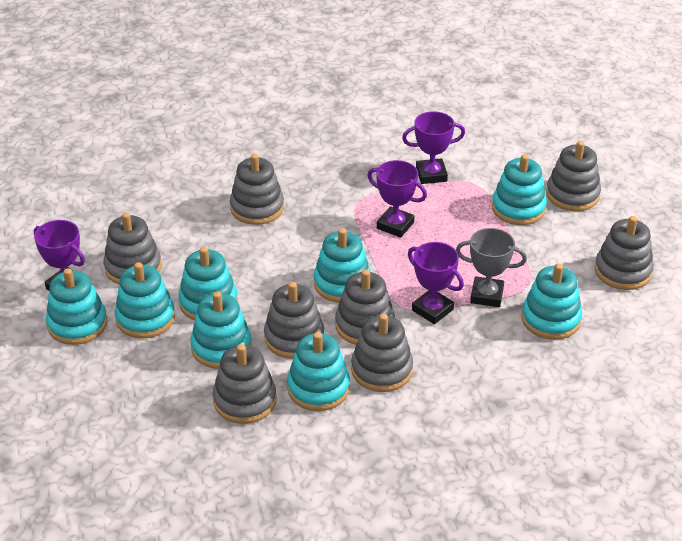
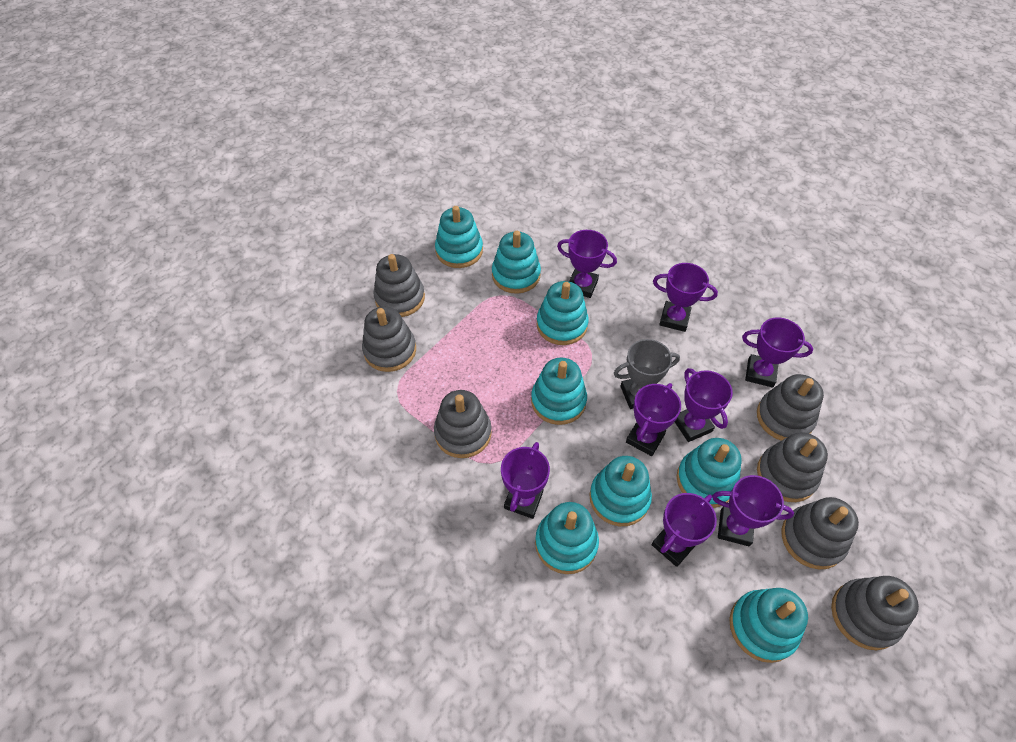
grey stacking toy: [103,212,162,285] [213,344,276,424] [230,154,284,225] [264,282,324,359] [335,269,395,345] [351,314,413,392] [546,141,601,211] [595,216,654,290] = 8 -> [362,307,416,372] [374,254,425,317] [434,390,492,458] [757,374,824,441] [757,432,828,502] [782,497,859,569] [831,576,919,650] = 7
purple trophy: [34,220,85,291] [367,160,427,238] [402,111,465,184] [408,242,464,324] = 4 -> [501,442,550,519] [557,230,617,298] [626,383,681,456] [651,493,717,567] [653,263,718,332] [675,368,733,442] [712,475,794,546] [742,317,813,388] = 8

